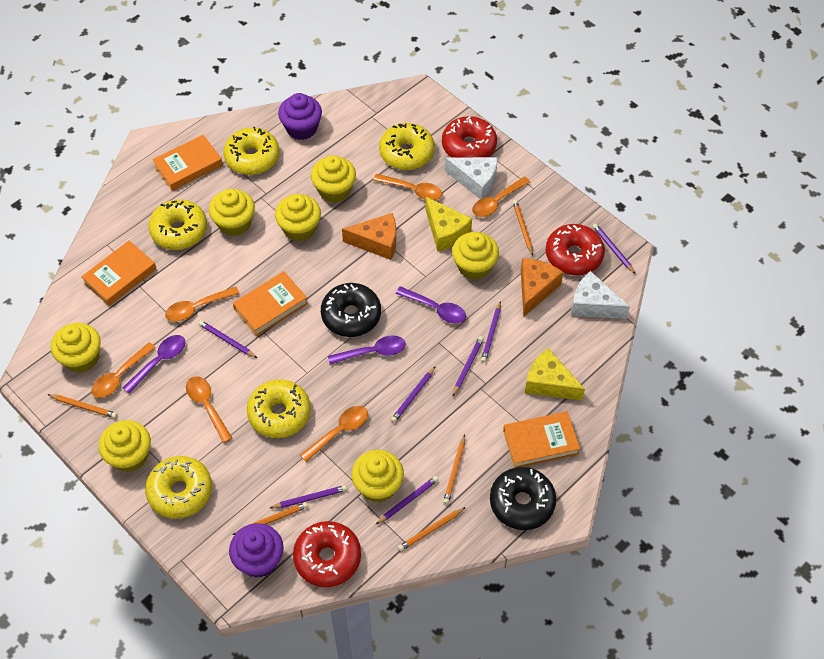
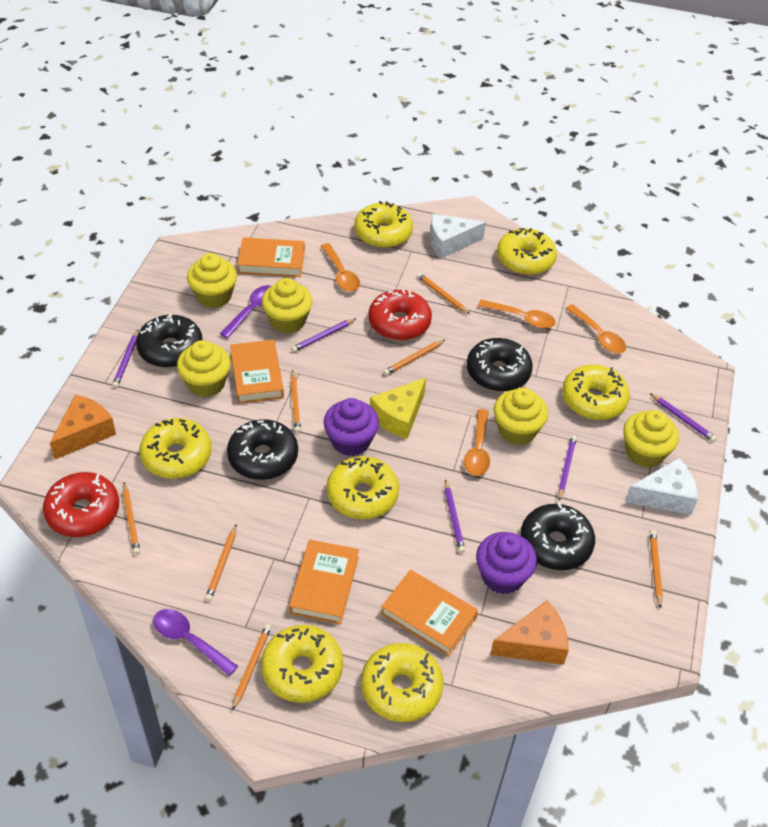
black donut: [321,283,381,337] [490,467,556,530] = 2 -> [136,314,203,368] [227,419,298,480] [467,338,533,392] [520,503,595,570] = 4
orange pencil: [47,394,117,418] [232,502,308,535] [398,507,466,551] [443,435,465,504] [513,200,533,256] = 5 -> [123,482,140,555] [205,524,237,601] [232,624,271,711] [290,370,301,433] [383,340,445,375] [417,273,470,314] [650,530,663,609] = 7
orange spoon: [91,342,156,398] [165,286,240,322] [186,376,232,443] [300,406,368,462] [373,174,442,200] [472,176,530,217] = 6 -> [321,243,360,292] [464,409,490,476] [478,300,556,329] [565,304,626,353] = 4
purple pencil: [198,320,257,358] [270,485,347,508] [375,476,439,525] [391,366,436,423] [453,336,484,396] [481,301,501,363] [593,223,635,274] = 7 -> [112,330,138,388] [291,318,356,352] [445,480,465,553] [558,435,577,501] [650,393,717,442] = 5
purple spoon: [123,335,186,394] [328,335,406,364] [396,286,466,324] = 3 -> [153,609,238,676] [220,285,271,338] = 2
red donut: [293,521,361,587] [442,116,497,157] [546,224,605,275] = 3 -> [43,472,119,537] [368,289,432,340] = 2
yellow cheese: [425,197,472,251] [525,348,585,401] = 2 -> [370,378,426,439] = 1
yellow cupcake: [51,323,101,373] [99,420,151,472] [209,189,255,236] [275,194,321,241] [311,155,356,203] [351,450,404,503] [452,232,499,280] = 7 -> [177,340,231,397] [187,253,237,308] [262,278,313,334] [494,387,548,445] [623,410,679,468] = 5
yellow donut: [145,456,212,519] [148,199,207,250] [223,127,280,175] [247,379,311,438] [379,123,435,170] = 5 -> [139,418,212,479] [261,625,343,703] [327,456,399,519] [354,201,413,248] [361,643,443,722] [497,228,557,275] [562,365,630,420] = 7

